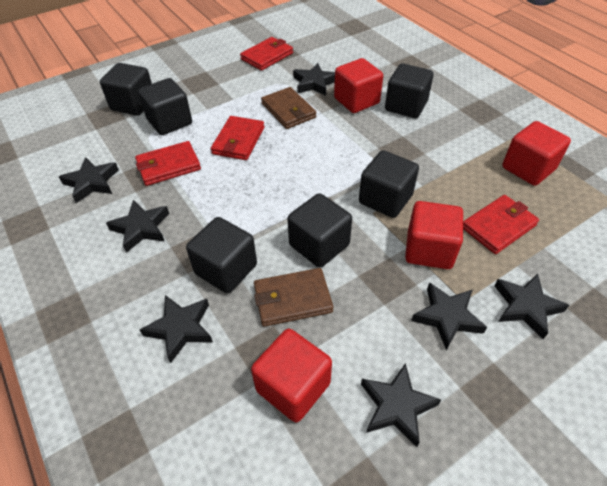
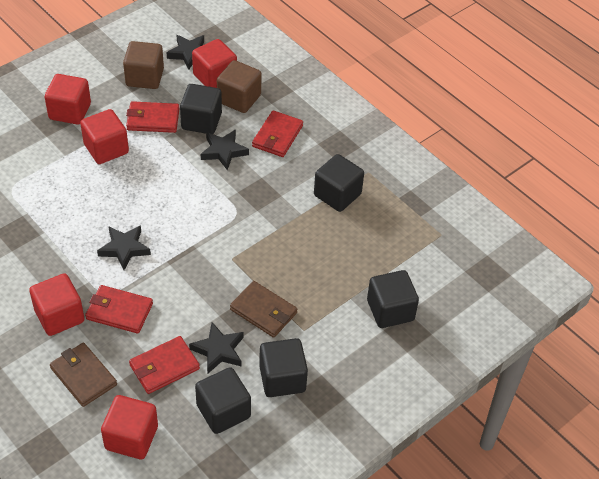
black cube: [100,63,152,116] [138,78,192,135] [186,217,257,293] [287,193,352,268] [359,150,419,218] [385,63,433,118] = 6 -> [180,84,222,134] [195,367,251,434] [259,338,308,397] [314,154,364,212] [367,270,419,328] = 5
black star: [59,157,119,203] [106,200,169,253] [140,295,213,363] [293,63,335,96] [361,363,441,447] [411,283,487,350] [495,274,569,339] = 7 -> [97,225,151,270] [167,35,204,70] [189,322,244,373] [201,129,249,170] = 4
brown cube: none = 0 -> [123,41,164,89] [217,60,262,113] = 2
red cube: [251,329,332,423] [334,58,383,113] [405,201,463,269] [502,121,571,186] = 4 -> [29,273,84,336] [45,74,91,125] [80,109,129,164] [101,395,158,459] [192,39,237,88] = 5

